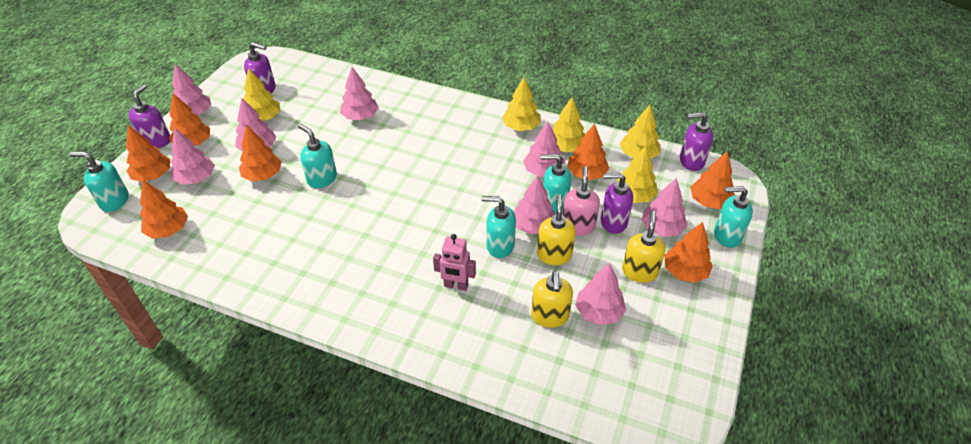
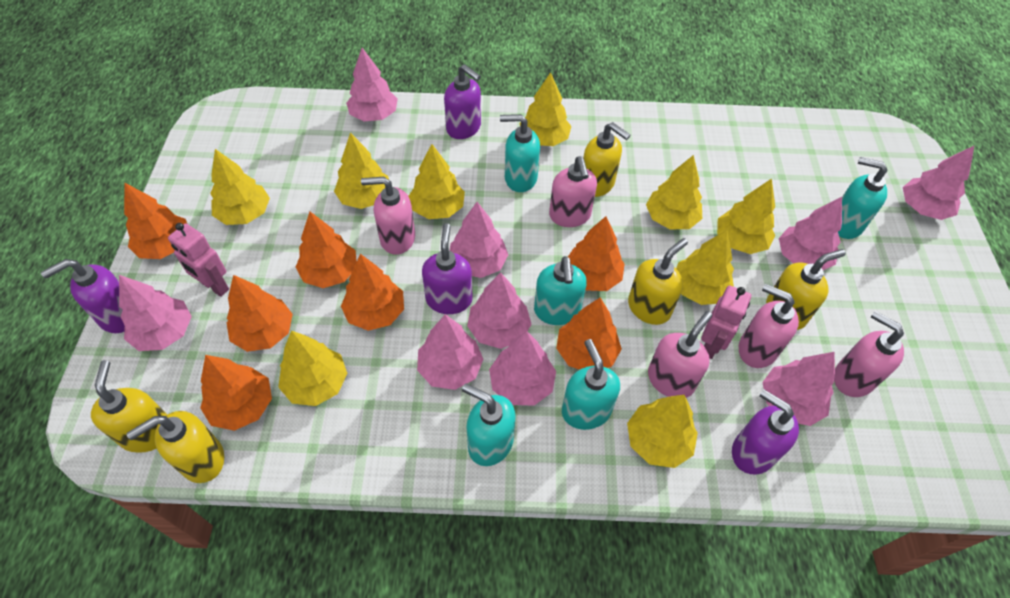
pink robot: [433,234,476,291] = 1 -> [168,223,229,297] [701,285,751,359] = 2
pink soap dispenser: [562,166,600,236] = 1 -> [361,177,415,255] [549,156,597,227] [648,311,712,398] [739,284,799,368] [834,311,904,397] = 5
pink tree: [171,128,215,185] [172,64,211,116] [235,98,276,152] [340,67,379,120] [514,175,556,234] [523,121,565,177] [575,263,626,325] [641,178,687,237] = 8 -> [119,275,192,351] [346,48,398,121] [417,314,483,390] [450,202,508,278] [467,272,531,349] [489,332,556,406] [762,352,835,426] [779,197,842,270] [903,146,974,220] = 9
yellow soap dispenser: [531,271,573,328] [537,194,576,265] [622,211,666,283] = 3 -> [91,360,167,453] [126,411,224,483] [583,122,630,197] [628,238,688,325] [766,249,846,330] = 5
yellow tree: [243,68,280,121] [502,77,540,131] [552,98,585,152] [616,146,658,203] [620,105,660,159] = 5 -> [210,149,270,225] [278,331,347,406] [334,132,389,209] [409,144,465,219] [520,72,572,146] [627,395,698,468] [646,155,702,229] [676,230,734,305] [717,179,775,254] = 9

